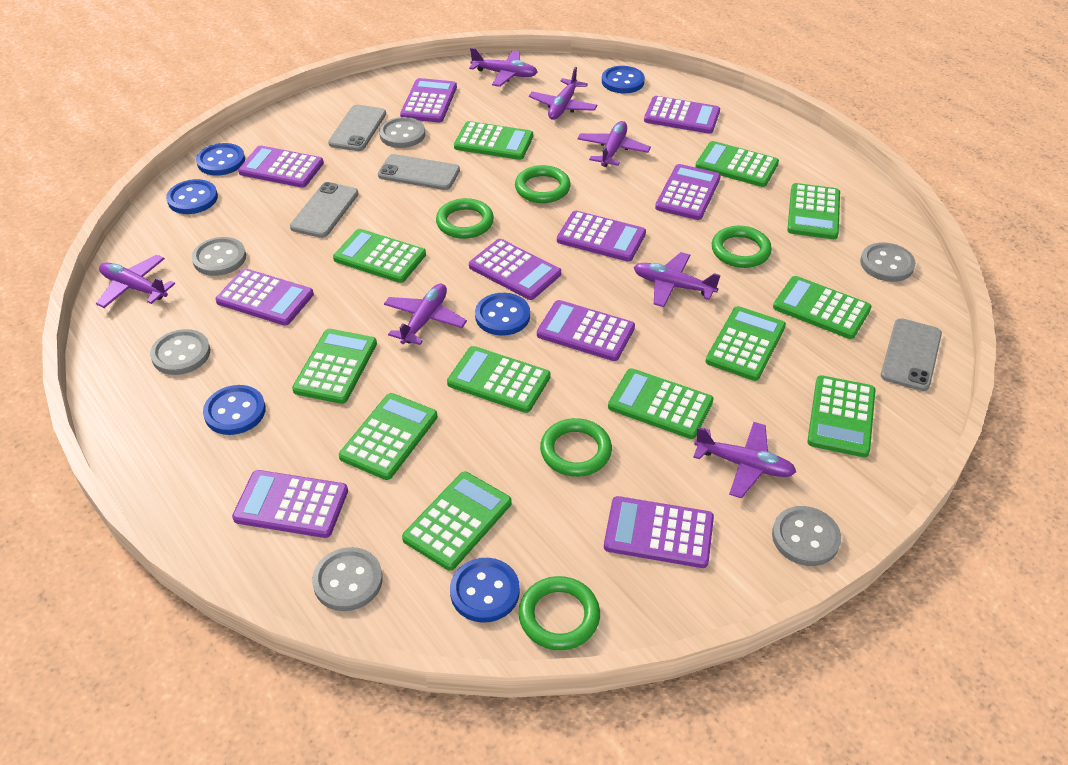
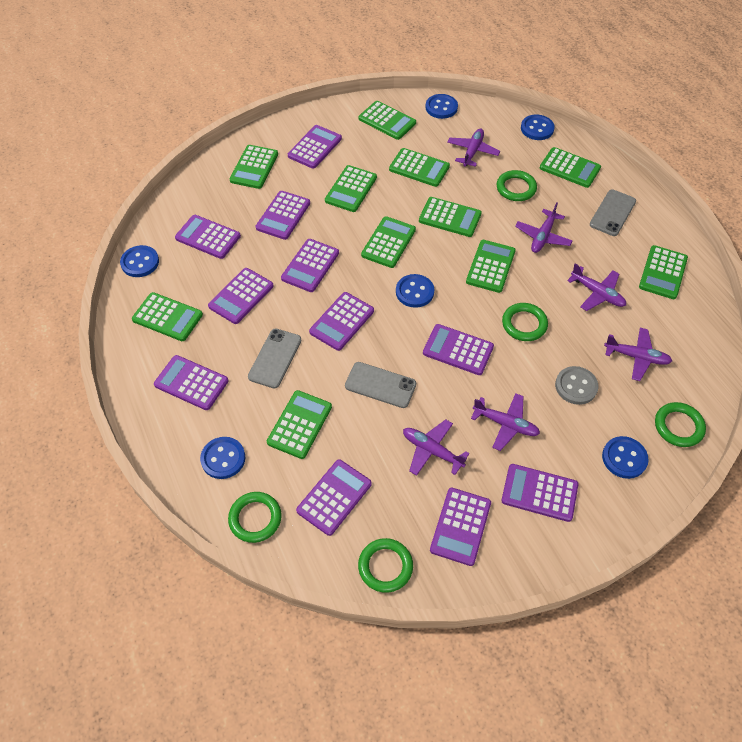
green calculator: [292,329,377,404] [333,229,426,283] [339,393,437,480] [402,472,512,571] [447,346,551,413] [454,121,533,160] [608,368,714,439] [695,141,779,187] [705,306,786,381] [773,276,872,339] [787,183,840,239] [807,375,876,457] = 12 -> [132,292,203,341] [230,145,278,189] [267,390,332,459] [325,165,377,212] [359,101,416,140] [361,216,416,268] [389,148,450,187] [419,197,482,237] [466,240,516,293] [540,147,601,188] [639,245,688,299] = 11
grey button: [150,329,210,375] [192,237,246,276] [312,547,383,611] [379,117,425,148] [772,506,841,566] [860,242,916,282] = 6 -> [555,366,599,405] = 1
grey phone: [290,182,358,238] [328,105,386,151] [378,154,460,190] [881,318,942,391] = 4 -> [248,328,301,388] [345,362,416,408] [590,190,636,236] = 3
purple calculator: [215,268,314,326] [232,470,348,538] [238,145,324,188] [400,78,457,122] [469,239,561,300] [537,300,635,361] [557,211,646,262] [604,496,714,568] [644,96,720,134] [655,164,721,220] = 10 -> [154,355,229,410] [175,215,241,259] [208,268,273,324] [256,191,310,240] [281,239,339,292] [288,125,342,169] [296,459,372,536] [309,292,374,351] [423,324,494,375] [430,488,491,566] [501,464,578,522] = 11
purple plane: [96,255,175,308] [384,284,467,345] [469,48,537,87] [529,67,597,120] [578,121,651,167] [634,252,720,307] [693,422,796,498] = 7 -> [403,419,470,476] [447,129,500,167] [471,393,540,451] [515,203,573,253] [567,263,626,311] [604,328,672,381] = 6

